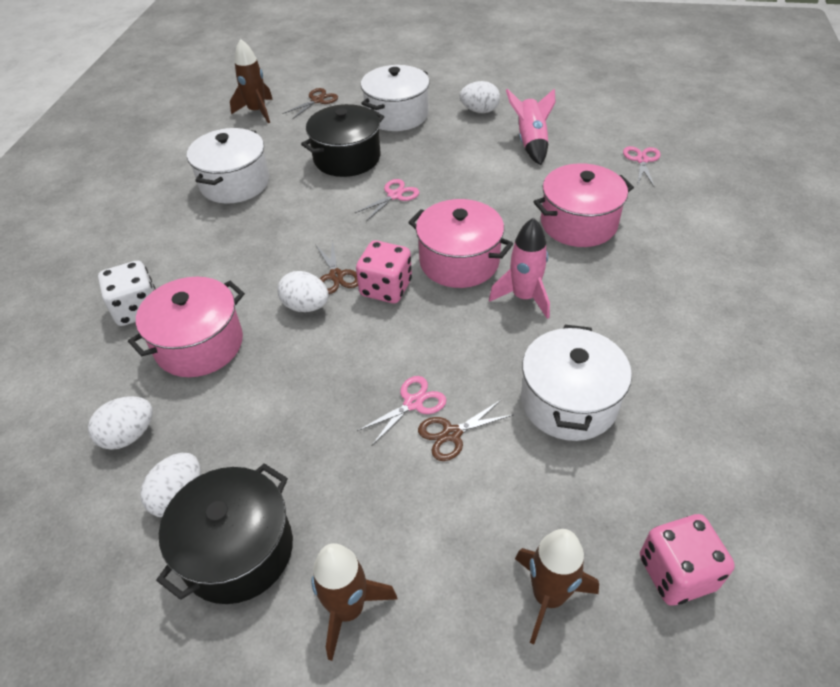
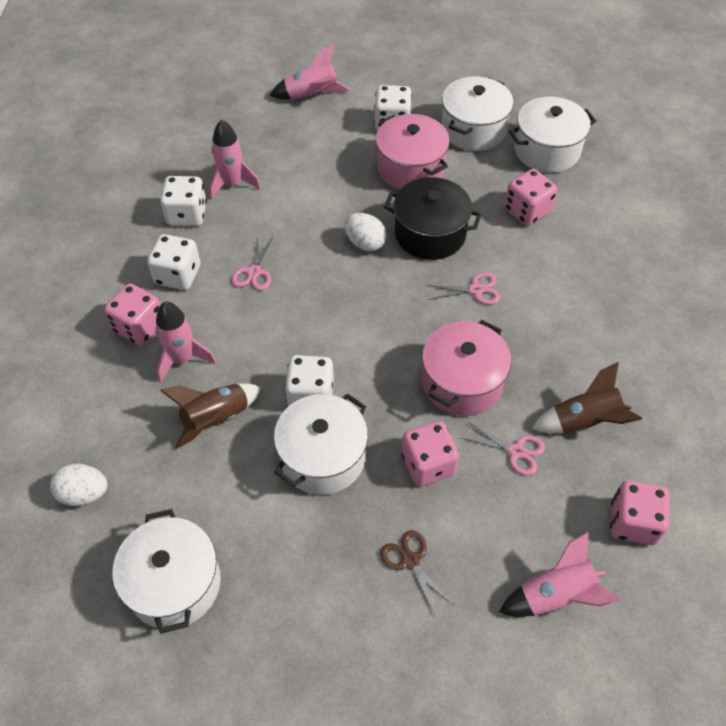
black pot: [156,464,293,604] [301,104,384,177] = 2 -> [384,177,482,260] = 1
brown rocket: [230,39,273,123] [311,543,397,661] [515,529,599,644] = 3 -> [160,383,261,449] [532,362,642,433] = 2
brown scissors: [282,88,338,119] [316,240,358,294] [418,399,513,461] = 3 -> [380,530,454,617] = 1
pink dice: [356,240,412,303] [640,514,735,606] = 2 -> [104,284,161,345] [401,421,460,487] [504,169,558,226] [610,480,670,545] = 4
pink pot: [128,277,245,377] [408,199,513,288] [534,163,634,247] = 3 -> [376,114,450,190] [422,320,511,416] = 2
pink rocket: [489,217,550,319] [506,88,556,165] = 2 -> [156,302,216,383] [209,119,261,200] [269,44,350,100] [499,531,622,617] = 4
white dice: [98,261,156,326] = 1 -> [147,234,200,290] [160,176,207,226] [285,355,334,407] [374,85,412,131] = 4
white egg: [88,396,153,450] [140,453,201,517] [277,271,329,312] [460,81,500,113] = 4 -> [50,464,108,506] [344,213,387,252] = 2
white pot: [187,128,269,204] [361,65,430,131] [521,325,632,441] = 3 -> [113,509,221,634] [274,393,368,495] [441,76,514,151] [509,97,596,173] = 4

